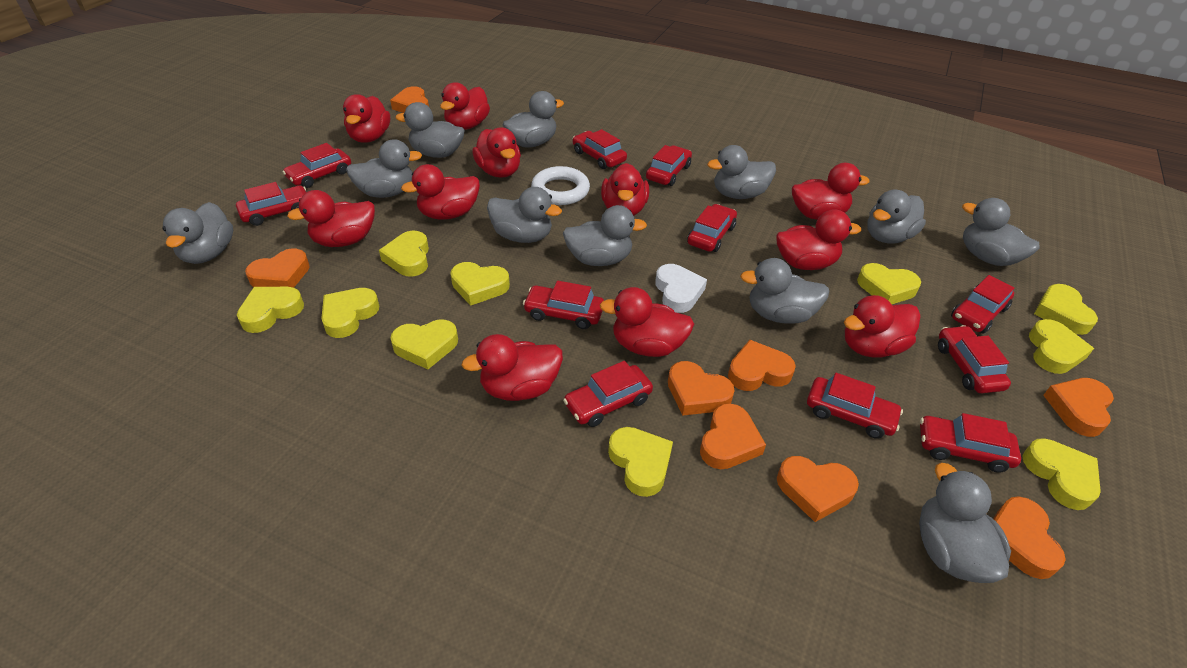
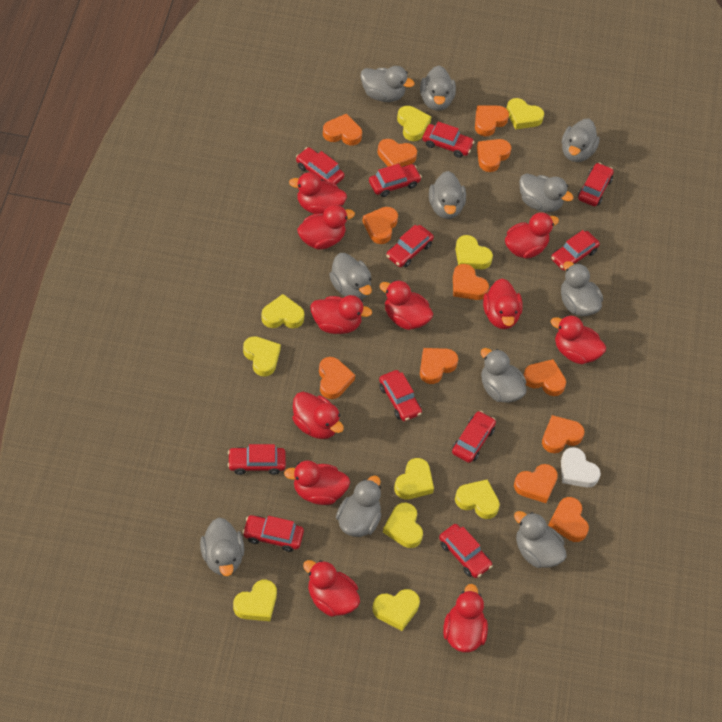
orange heart: [245,249,310,288] [390,86,429,113] [668,361,735,416] [700,403,766,469] [728,340,796,391] [777,456,859,522] [993,496,1066,579] [1043,378,1114,437] = 8 -> [319,357,355,399] [323,114,362,145] [362,207,398,244] [378,139,417,167] [420,348,458,384] [453,264,489,300] [475,105,509,136] [477,139,511,172] [514,464,558,503] [524,359,566,396] [542,415,584,453] [548,497,589,542] = 12
white ring: [531,166,590,205] = 1 -> none = 0

